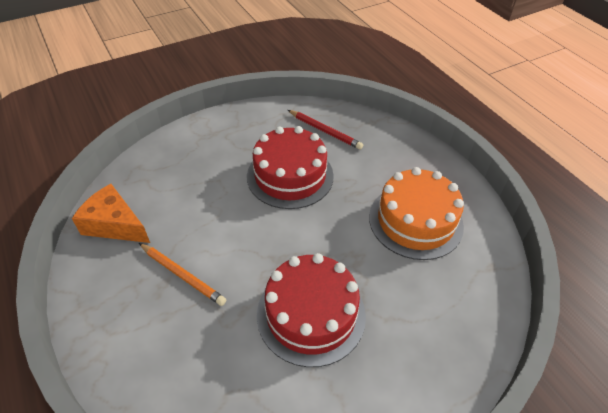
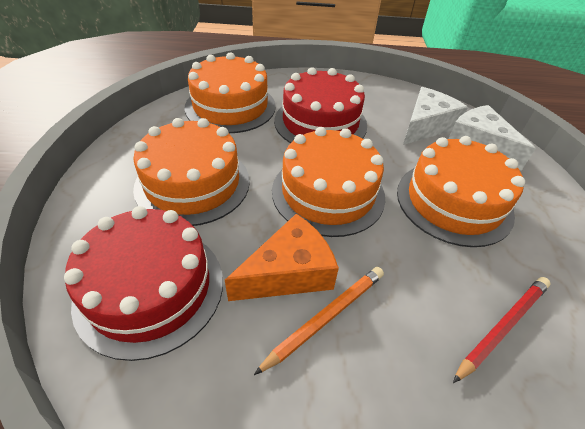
orange cake: [369,167,464,260] = 1 -> [133,118,250,226] [185,52,276,133] [272,127,385,237] [397,136,525,247] = 4
white cheese: none = 0 -> [403,87,468,145] [448,105,536,171] = 2

